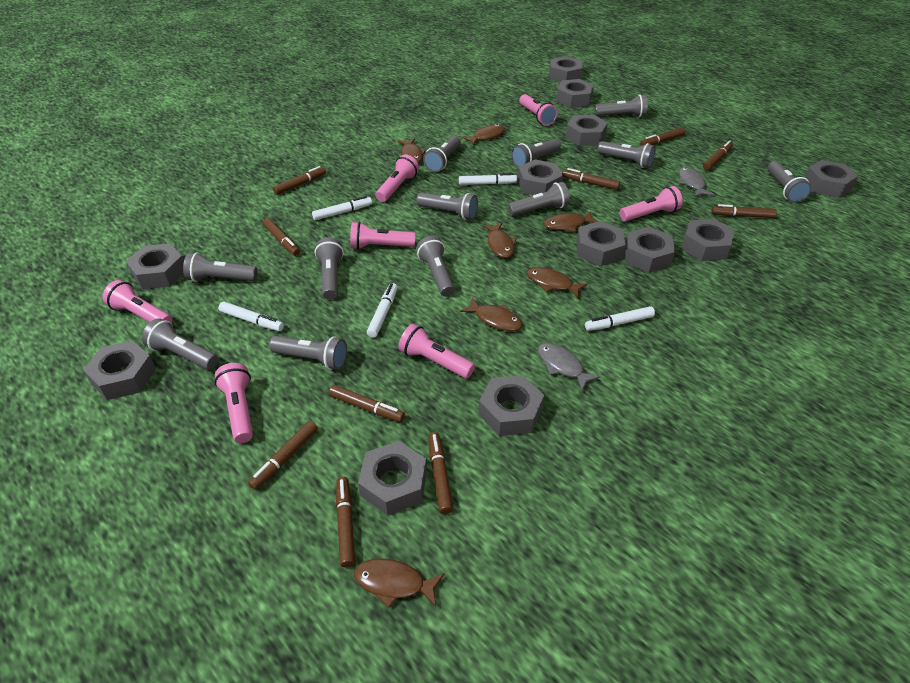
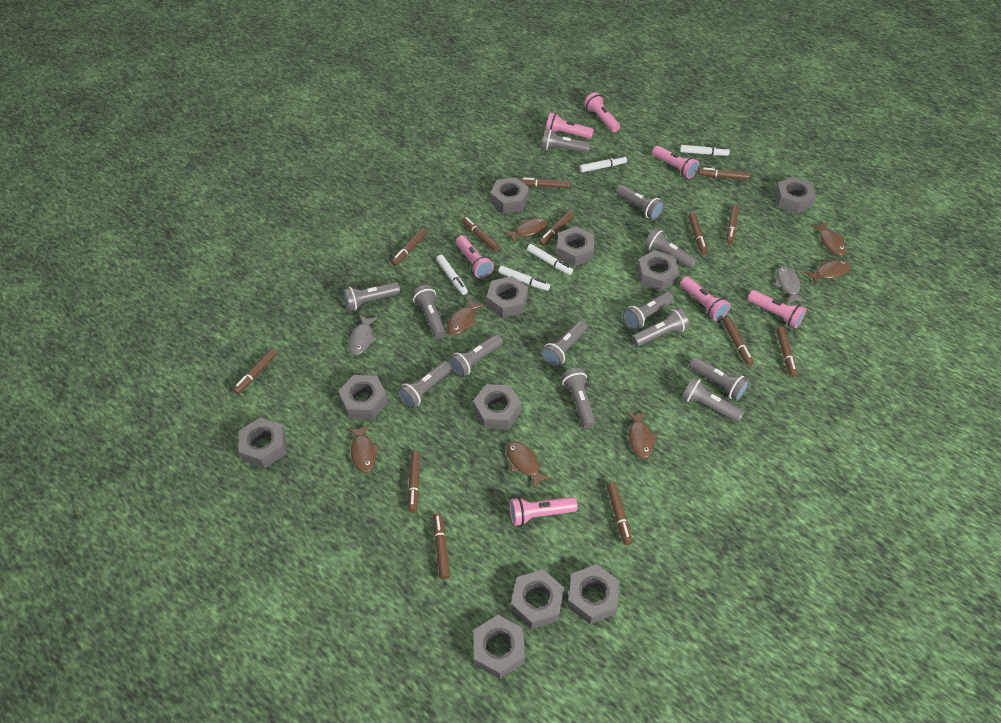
brown marker: [248,421,318,490] [263,218,300,256] [273,166,326,195] [329,385,405,422] [336,477,355,568] [428,432,453,514] [562,168,620,190] [640,127,686,146] [703,140,733,170] [711,204,777,218] = 10 -> [233,348,278,394] [391,228,427,266] [408,451,420,513] [433,513,450,580] [462,217,499,251] [520,178,569,188] [539,211,574,246] [606,482,632,545] [688,213,708,254] [699,168,750,180] [723,317,754,366] [726,204,739,244] [776,326,797,377] = 13
grey flashlight: [142,318,218,370] [183,252,258,282] [269,336,347,370] [314,237,344,300] [416,192,478,220] [416,236,455,297] [423,136,461,172] [508,182,570,216] [511,139,561,167] [595,94,648,117] [597,141,656,168] [768,161,812,203] = 12 -> [343,282,401,311] [398,361,452,408] [412,285,446,339] [449,334,503,377] [541,129,590,153] [541,320,587,367] [561,368,596,429] [616,185,664,220] [623,292,674,330] [632,308,689,346] [645,228,698,269] [681,377,744,422] [689,357,750,401] = 13
grey nut: [83,341,156,400] [126,243,184,289] [358,441,427,515] [479,375,544,436] [517,159,563,195] [549,56,583,83] [556,79,594,108] [565,115,608,146] [576,221,626,266] [624,227,675,273] [681,219,735,261] [805,160,858,198] = 12 -> [239,417,286,468] [338,375,388,419] [473,384,521,429] [473,615,525,679] [486,276,528,318] [490,177,529,213] [511,569,564,629] [557,226,594,266] [567,564,620,624] [637,250,679,291] [774,177,816,214] = 11

